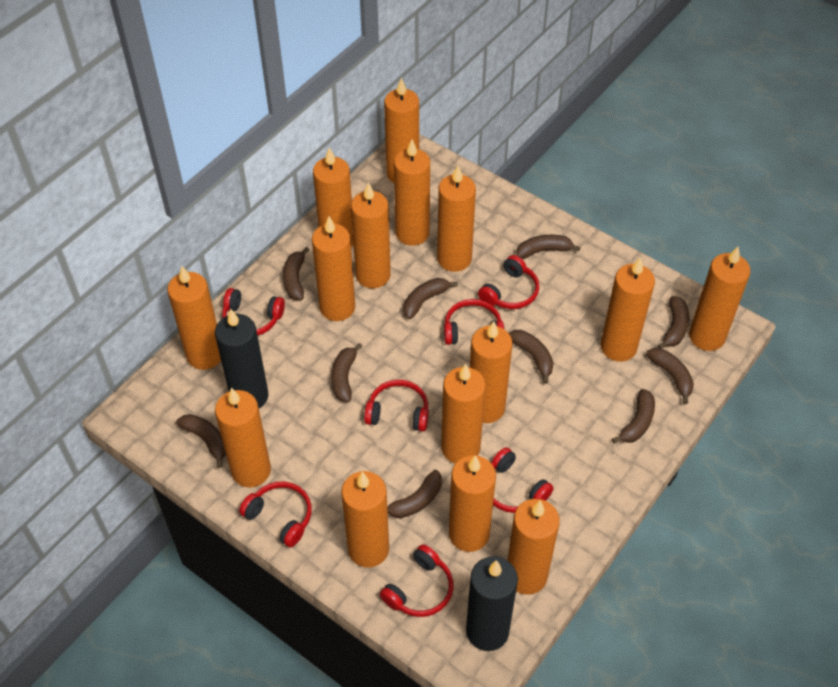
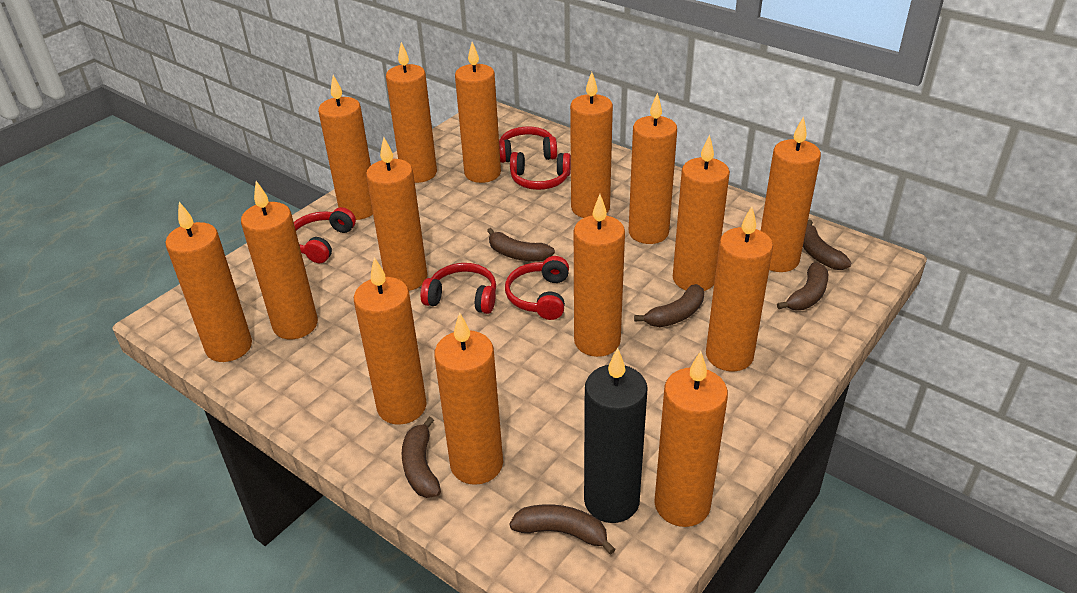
black candle: [215,309,268,408] [466,556,518,651] = 2 -> [584,348,648,523] = 1
brown banana: [176,414,226,468] [283,247,309,300] [331,343,363,402] [387,470,442,518] [403,278,458,319] [509,330,553,384] [516,235,581,259] [612,389,655,443] [646,348,694,404] [658,296,689,348] = 10 -> [402,417,441,498] [487,228,555,262] [509,504,615,555] [634,284,704,327] [777,262,828,310] [803,220,852,270] = 6
red headphones: [222,288,285,336] [239,482,312,547] [364,380,429,431] [380,544,453,617] [444,299,504,345] [478,255,539,309] [491,447,554,513] = 7 -> [294,207,356,263] [420,263,496,314] [499,127,557,163] [505,256,569,320] [510,152,571,190] = 5

